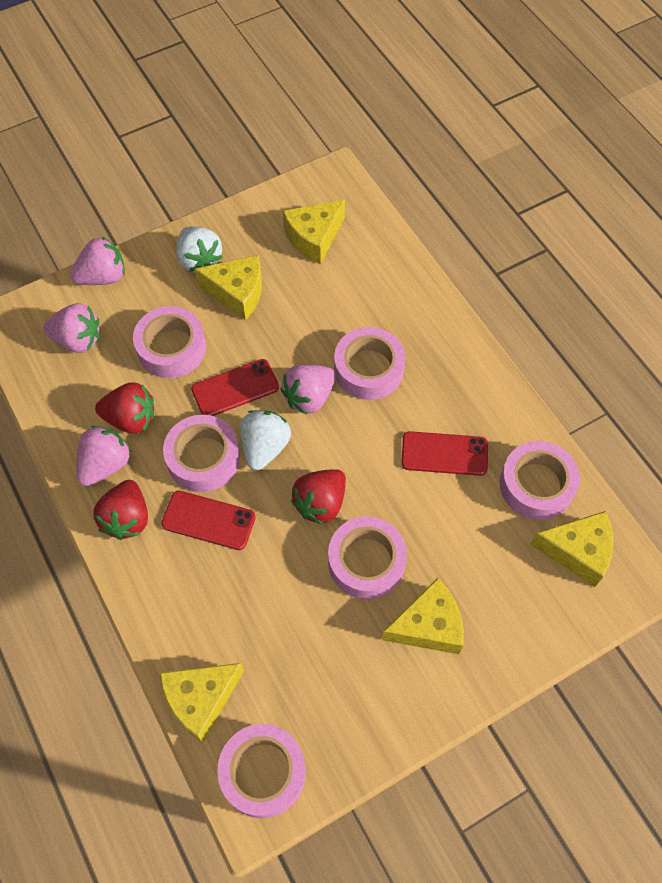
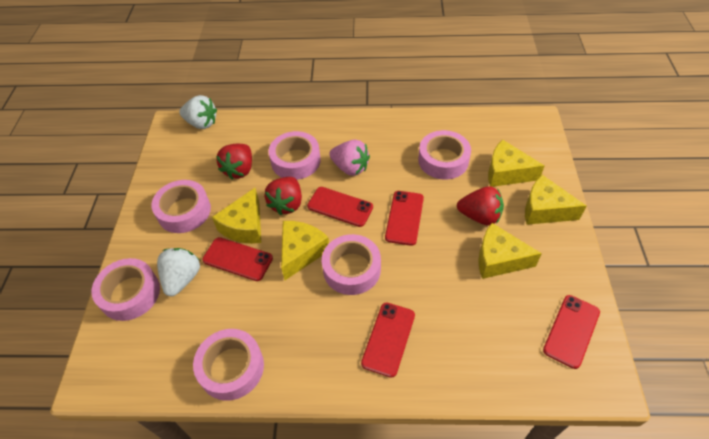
pink strawberry: [43,303,99,353] [70,237,125,285] [76,426,131,486] [281,365,336,415] = 4 -> [329,140,370,176] = 1
red phone: [161,491,256,550] [191,359,279,416] [401,431,488,476] = 3 -> [202,237,273,281] [307,187,373,227] [361,303,415,378] [385,191,424,246] [543,295,600,369] = 5

